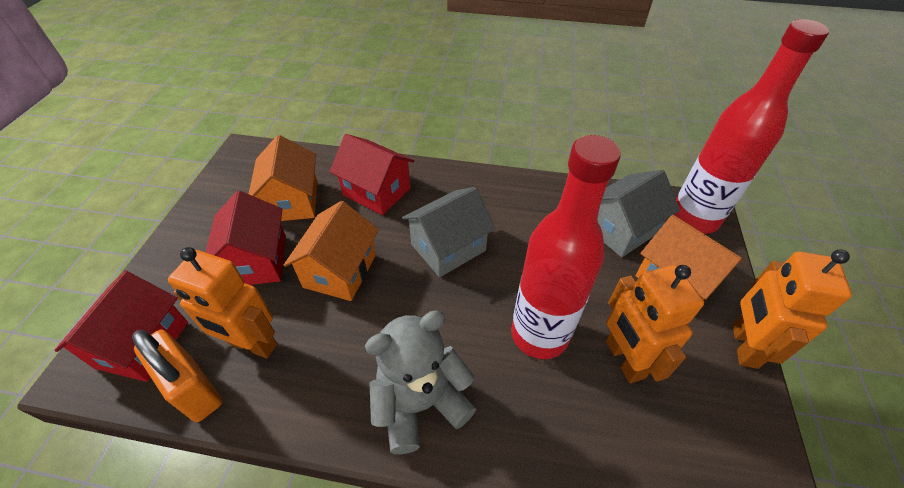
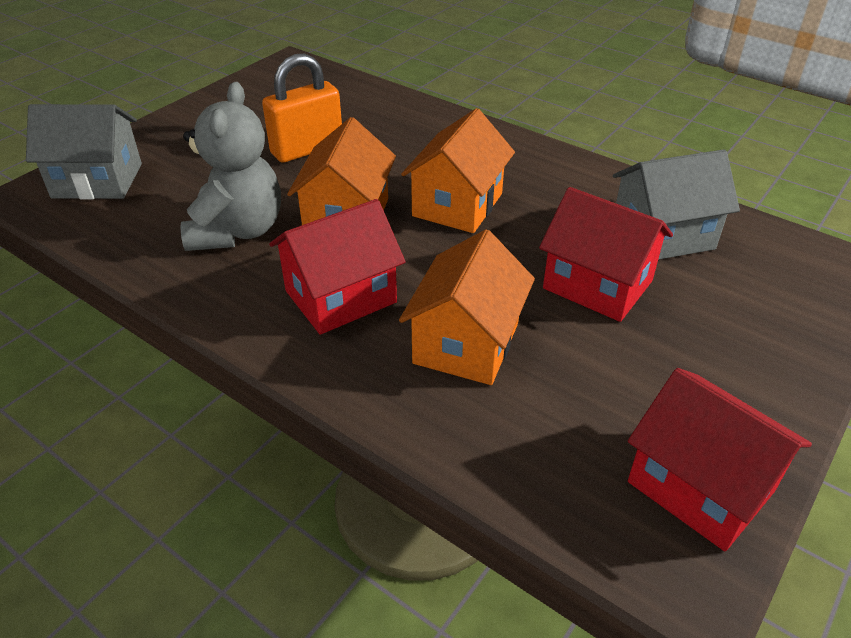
orange robot: [168,247,277,358] [606,265,704,383] [732,249,852,369] = 3 -> none = 0
red bottle: [511,135,621,359] [674,19,829,234] = 2 -> none = 0

